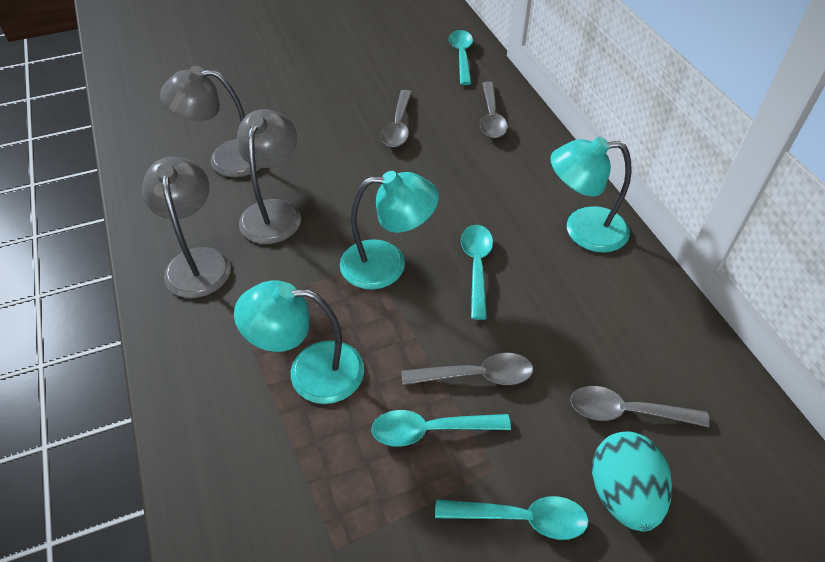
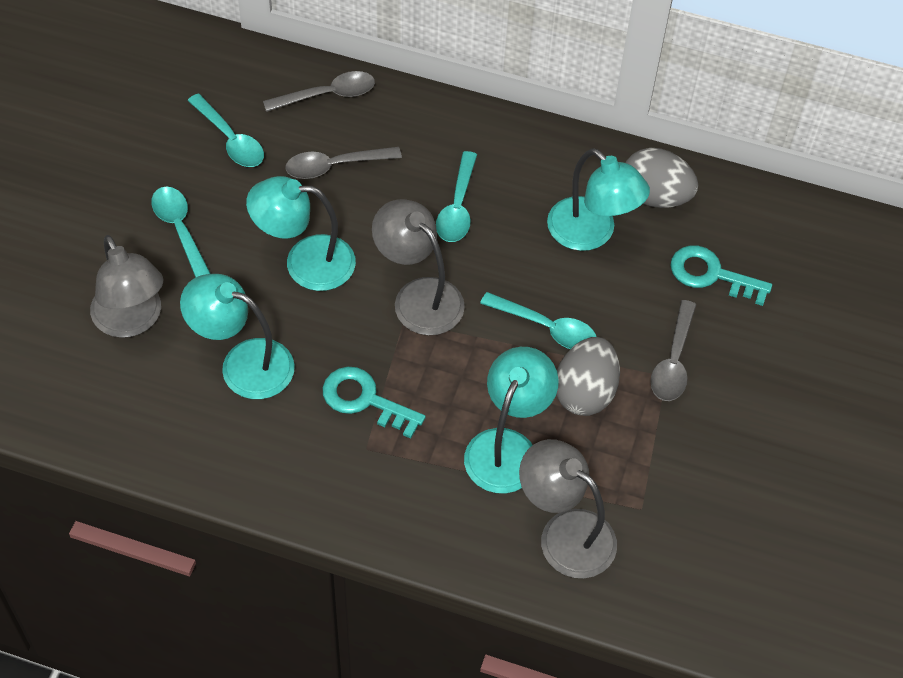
grey egg: none = 0 -> [556,337,620,416] [625,148,698,208] = 2
grey spoon: [381,90,412,147] [401,353,533,385] [480,82,508,138] [570,386,710,427] = 4 -> [263,71,375,112] [285,147,402,179] [650,300,696,401] = 3
turquoise egg: [592,431,672,531] = 1 -> none = 0
turquoise key: none = 0 -> [323,367,426,439] [671,245,772,306] = 2
turquoise lamp: [234,280,364,404] [340,171,439,290] [551,137,632,253] = 3 -> [180,274,295,399] [246,176,356,291] [464,347,559,494] [547,148,650,251] = 4

